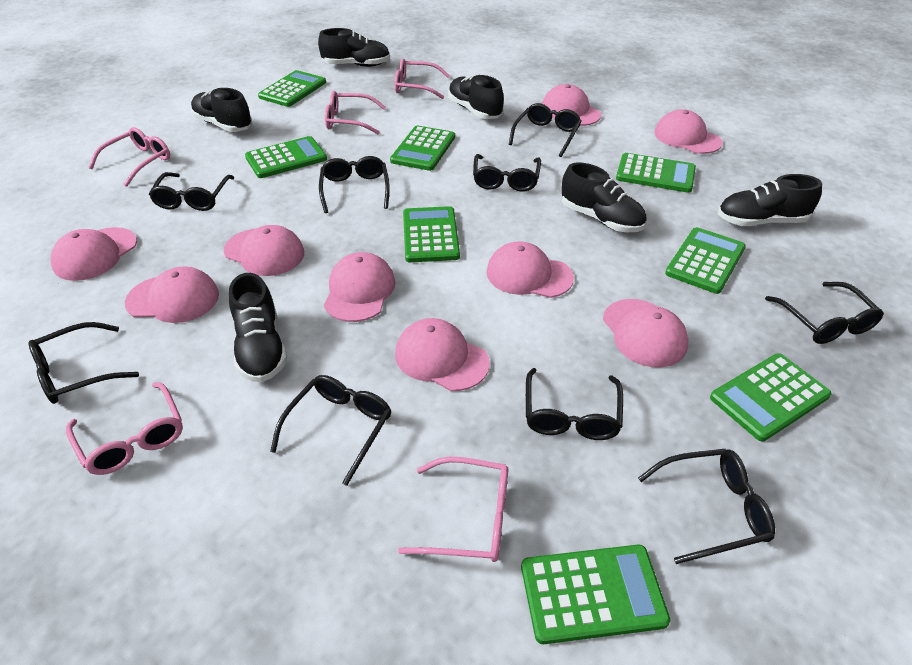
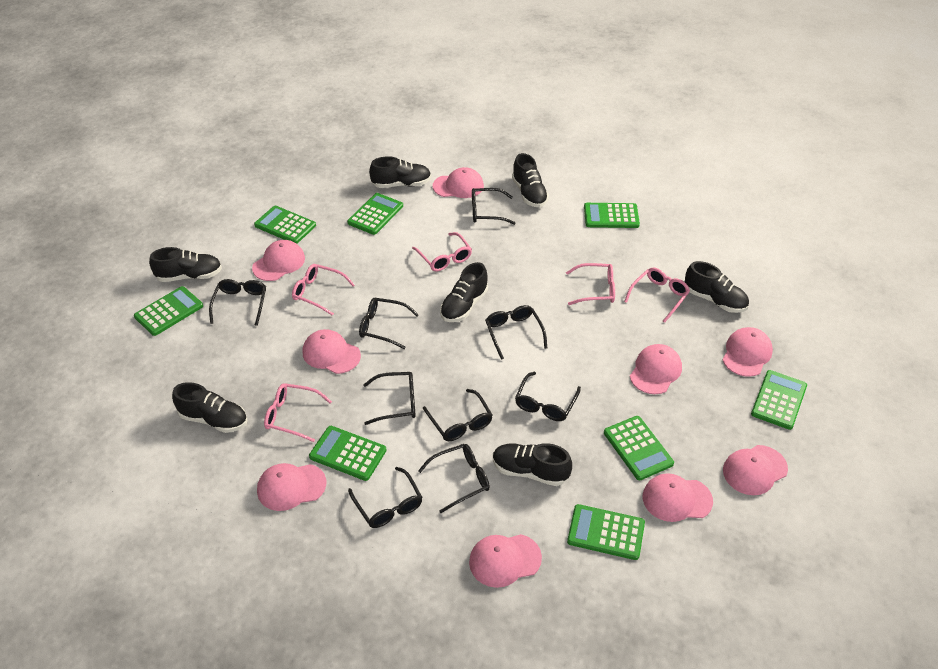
black shoe: [191,88,252,132] [229,273,287,382] [318,28,390,67] [448,75,504,119] [562,162,647,232] [718,174,822,226] = 6 -> [149,247,222,282] [172,382,247,433] [369,156,431,188] [440,262,488,322] [493,443,572,486] [512,153,549,207] [685,261,749,313] = 7

